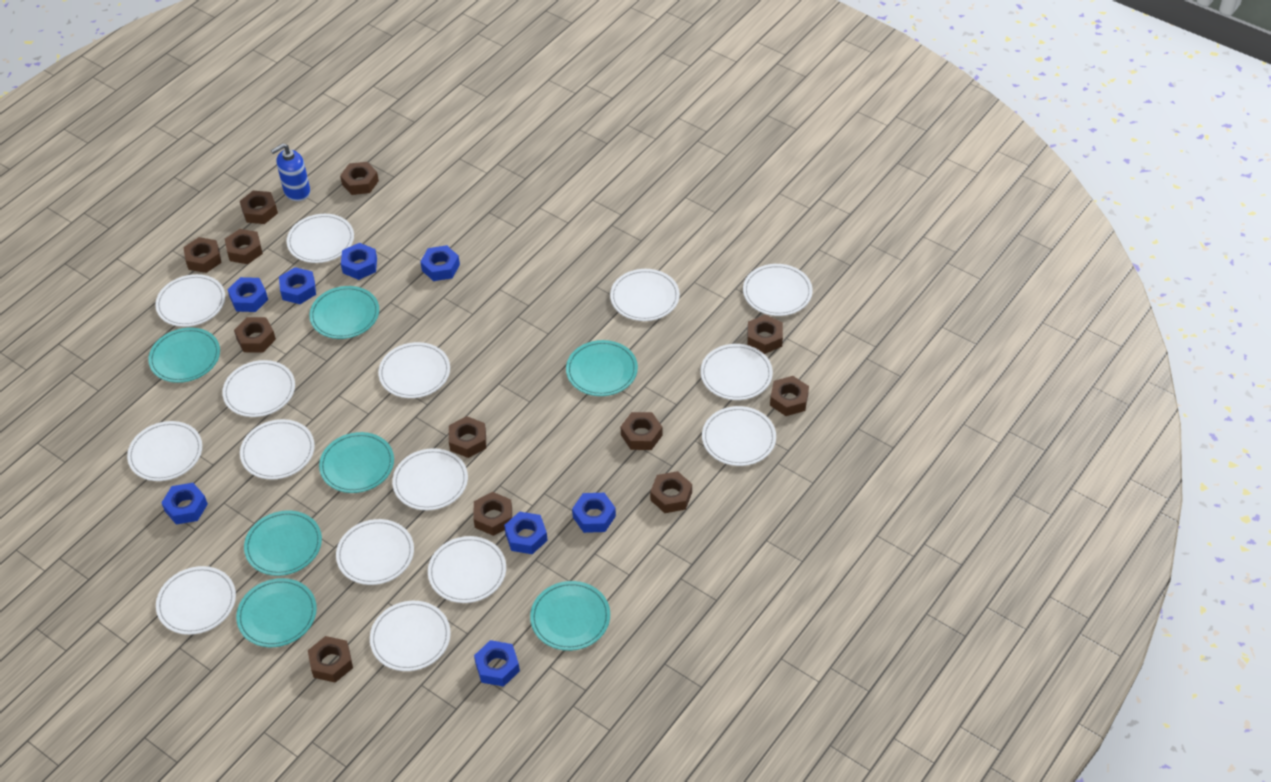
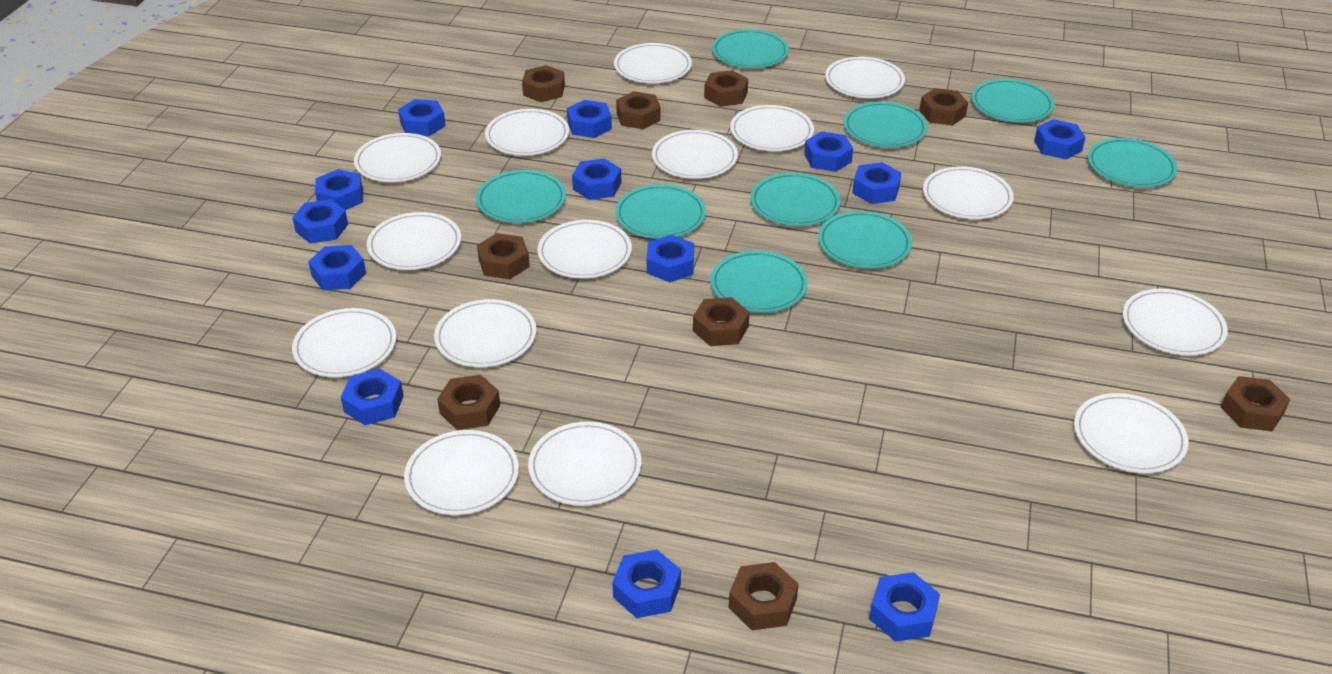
blue nut: [161,483,208,525] [227,277,268,312] [279,267,316,304] [341,243,377,280] [420,245,460,281] [474,640,520,687] [504,512,548,554] [572,493,616,533] = 8 -> [292,199,348,243] [308,245,366,290] [315,169,363,210] [341,369,404,425] [398,99,446,136] [567,100,612,138] [572,158,621,200] [612,550,681,618] [647,235,694,283] [804,131,853,172] [852,162,901,204] [869,572,940,642] [1034,119,1086,159] = 13
blue soap dispenser: [271,143,310,201] = 1 -> none = 0
brown nut: [183,237,222,273] [225,229,263,264] [234,317,276,353] [240,191,278,224] [308,636,353,683] [340,162,379,195] [449,416,486,458] [473,492,512,536] [621,412,662,450] [650,471,692,513] [747,315,783,354] [770,376,809,416] = 12 -> [437,375,500,430] [477,233,530,279] [522,65,565,102] [616,91,661,129] [693,297,750,346] [704,70,748,107] [729,562,799,630] [919,88,968,125] [1221,376,1290,431] = 9
turquoise plate: [148,327,220,383] [236,578,317,647] [244,510,322,576] [309,286,379,339] [319,432,394,493] [530,581,610,651] [566,340,638,396] = 7 -> [476,170,566,223] [615,184,706,239] [710,251,808,313] [712,29,789,68] [750,173,841,226] [818,211,912,269] [844,102,928,148] [972,79,1054,123] [1088,138,1178,188] = 9

